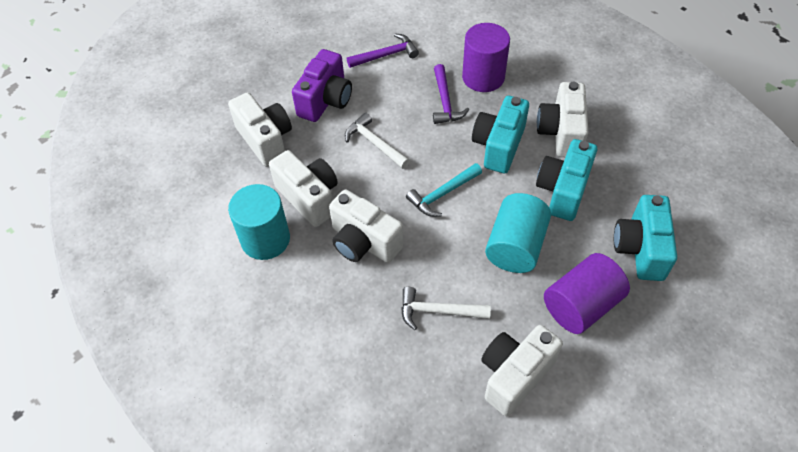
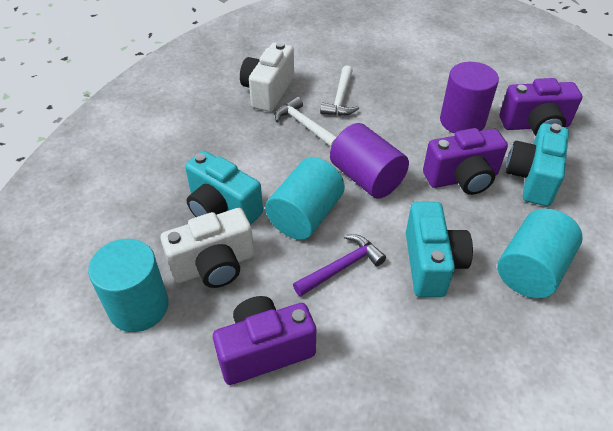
purple camera: [292,49,352,122] = 1 -> [213,296,316,385] [423,128,508,195] [500,78,582,136] = 3
purple hammer: [347,33,419,68] [433,64,469,124] = 2 -> [293,234,386,297] = 1
turquoise cylinder: [228,184,290,260] [485,193,551,273] = 2 -> [88,239,169,332] [265,157,345,240] [497,209,583,299] = 3
turquoise hammer: [406,163,482,217] = 1 -> none = 0
white camera: [228,92,292,167] [269,150,338,227] [329,189,404,263] [481,325,563,416] [537,82,589,157] = 5 -> [161,208,254,288] [240,42,294,112] = 2

